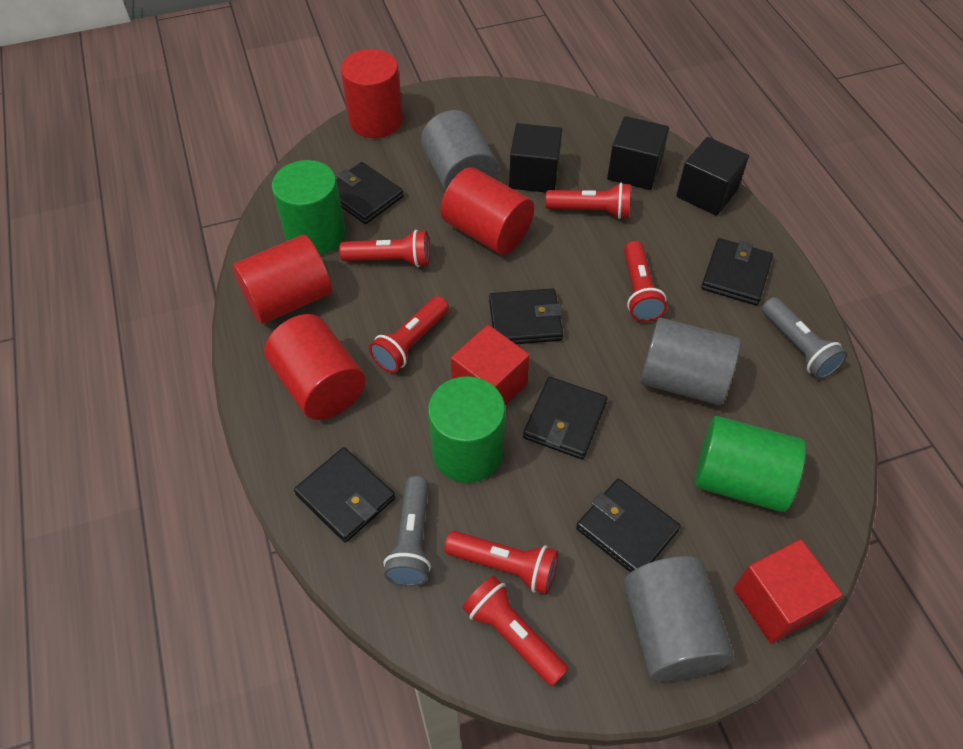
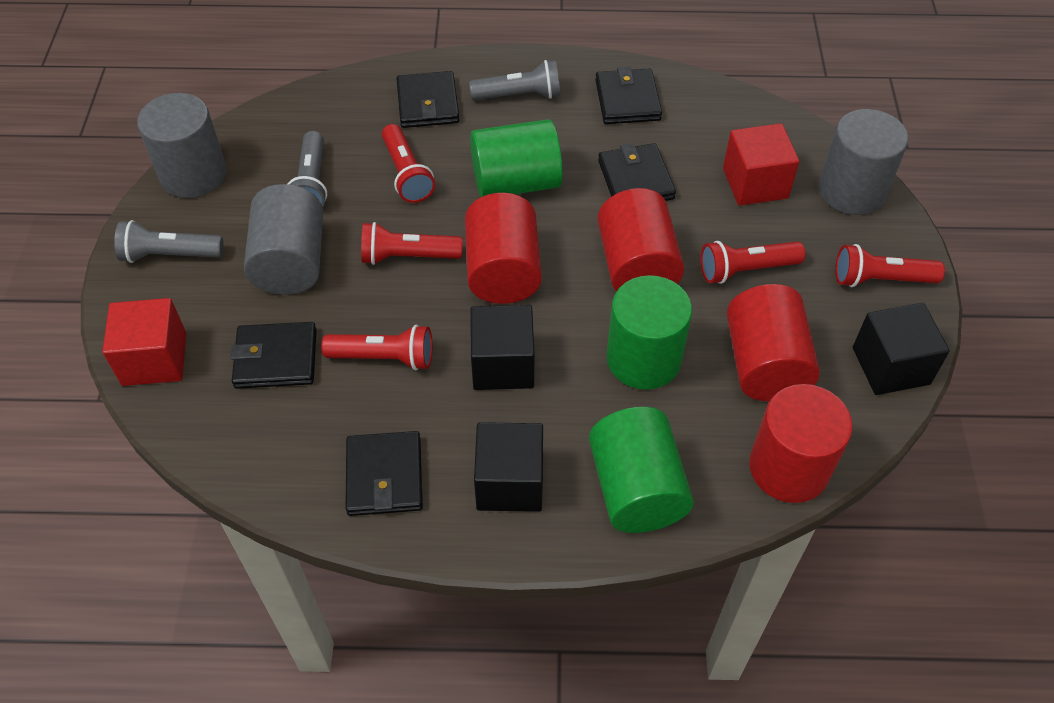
black wallet: [294,447,395,543] [336,162,403,224] [489,288,563,344] [523,377,607,459] [576,479,681,573] [701,238,773,305] = 6 -> [231,322,317,389] [346,431,423,516] [396,71,459,128] [595,66,662,124] [598,143,676,201] = 5
grey flashlight: [383,476,431,587] [762,297,847,379] = 2 -> [114,220,224,263] [288,131,327,207] [469,60,560,100] = 3
red flashlight: [339,230,430,267] [369,296,449,373] [444,531,558,594] [462,576,568,686] [545,183,631,219] [624,241,667,322] = 6 -> [321,325,433,370] [361,222,463,265] [382,124,435,203] [701,241,805,284] [835,244,945,287] = 5

